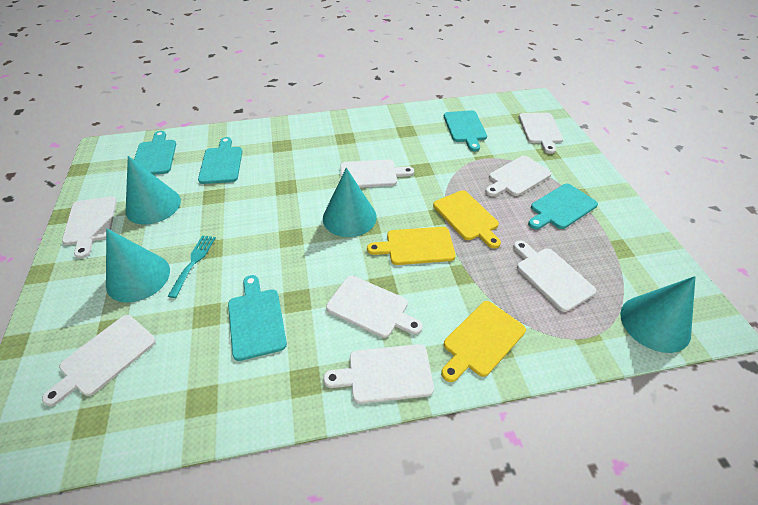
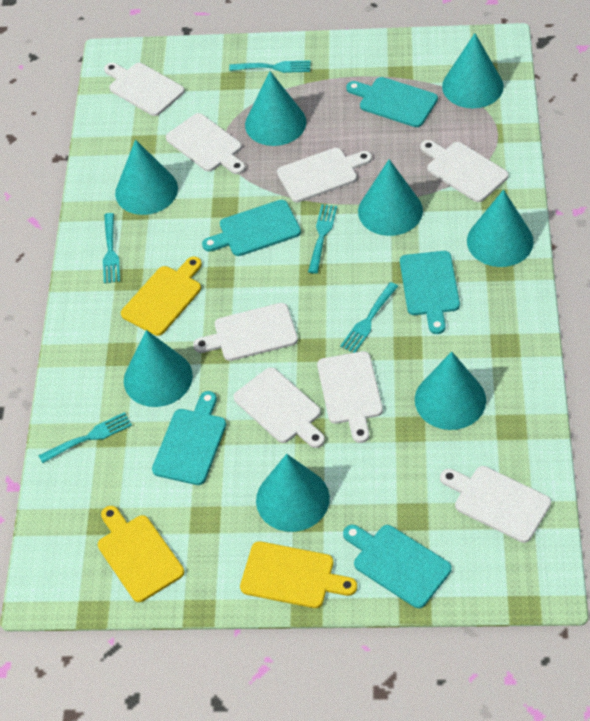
turquoise cone: [106,228,170,302] [126,156,181,225] [323,168,377,237] [620,276,696,353] = 4 -> [115,139,178,215] [124,330,193,407] [245,71,306,146] [256,454,330,532] [358,159,423,236] [415,352,486,430] [442,33,504,108] [467,189,534,267] = 8
turquoise fork: [168,235,216,298] = 1 -> [38,412,132,463] [103,213,120,283] [229,60,311,73] [308,204,337,274] [340,282,398,353] = 5

